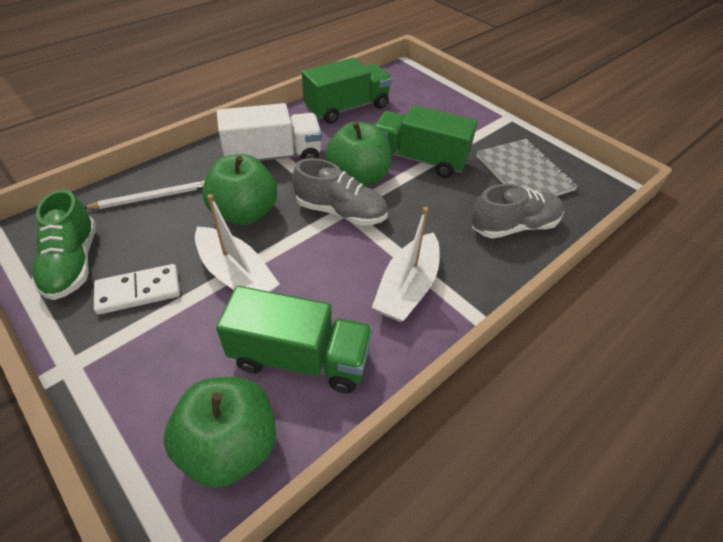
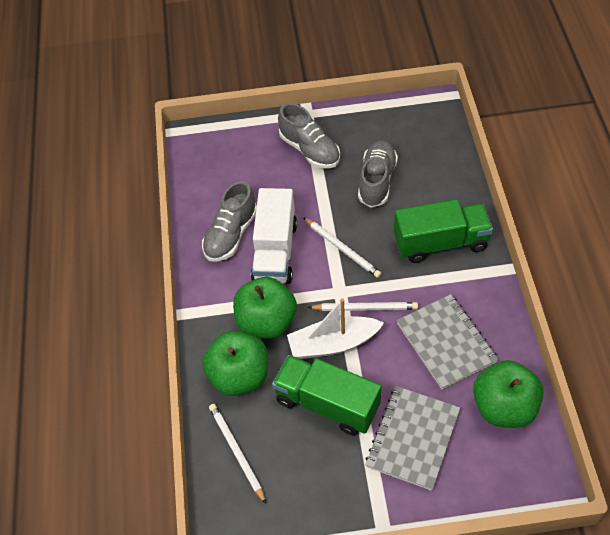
green shoe: [32,189,96,300] = 1 -> none = 0
green truck: [216,286,373,393] [302,58,392,124] [375,105,478,178] = 3 -> [272,355,381,436] [394,199,493,263] = 2
grey notebook: [476,139,578,196] = 1 -> [365,386,460,491] [397,294,498,389] = 2
grey shoe: [292,158,388,226] [471,184,564,238] = 2 -> [202,181,257,262] [278,103,340,169] [358,140,398,208] = 3
white boat: [195,194,280,292] [372,207,440,322] = 2 -> [287,298,384,359] = 1
white domino: [94,264,180,315] = 1 -> none = 0
white pencil: [85,180,205,209] = 1 -> [209,404,266,504] [303,217,381,278] [308,302,418,311] = 3

